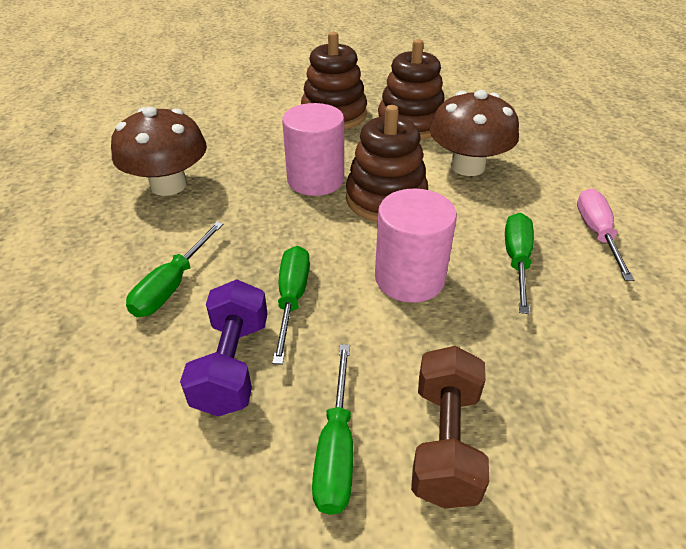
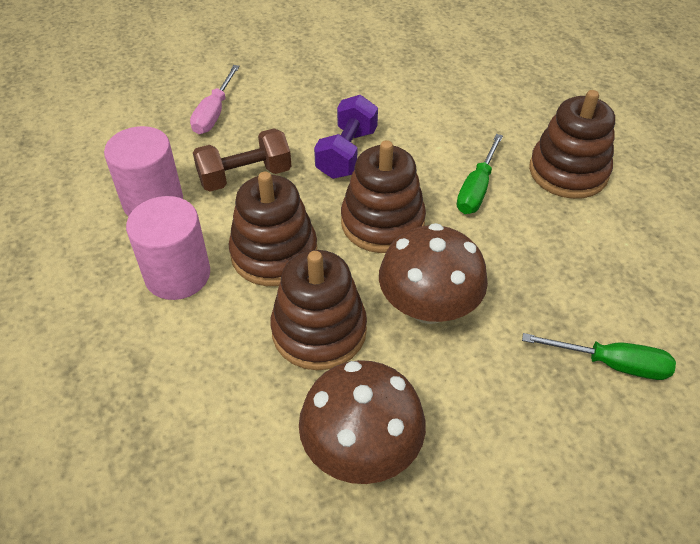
brown stacking toy: [301,32,367,129] [346,105,428,222] [378,39,445,140] = 3 -> [229,172,317,286] [270,250,367,370] [341,140,426,253] [529,90,615,199] = 4
green screwdriver: [126,222,223,317] [272,246,310,365] [312,344,353,515] [505,213,534,314] = 4 -> [457,134,503,214] [522,333,676,380] = 2

